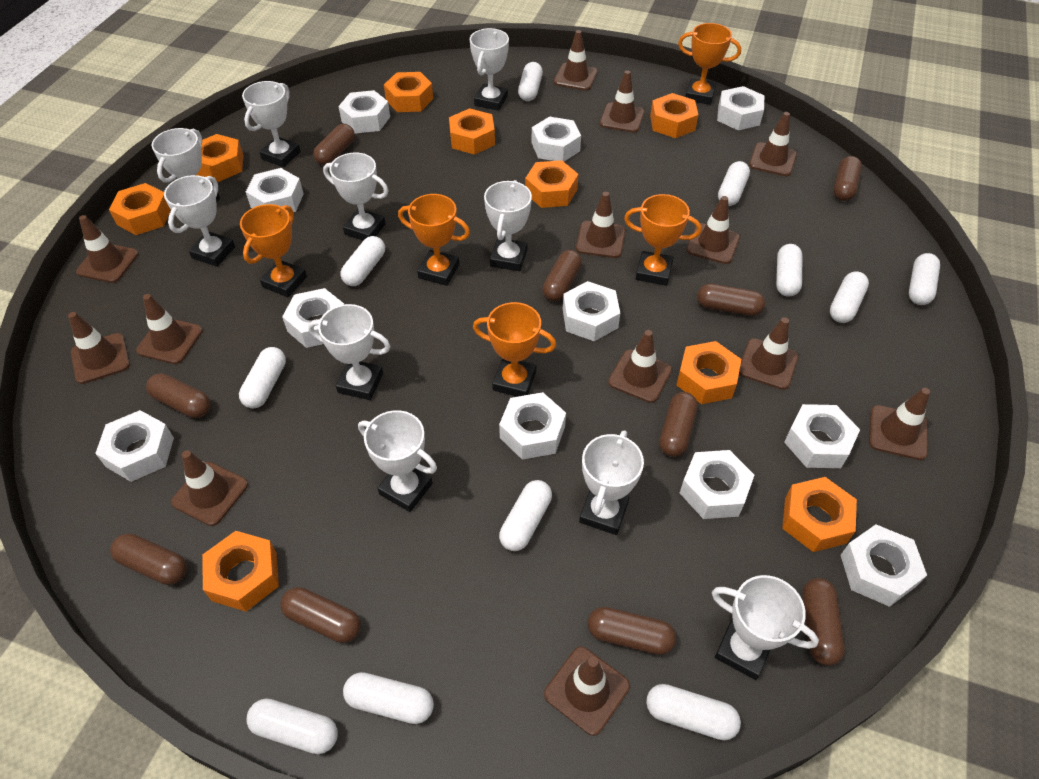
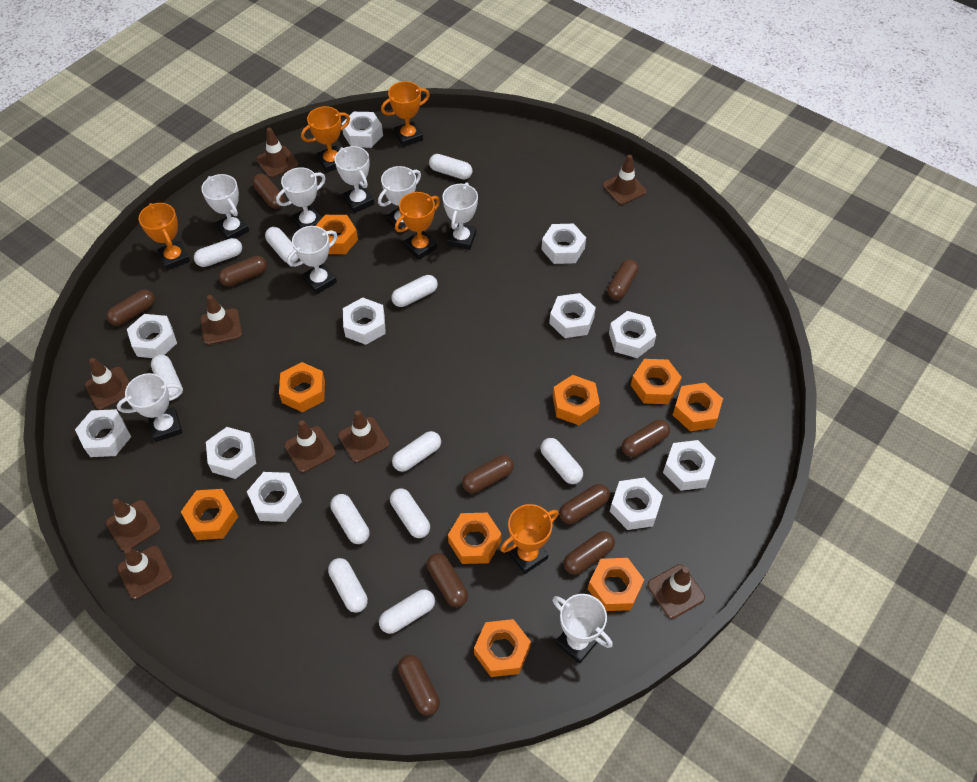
brown traffic cone: [68,312,130,384] [76,215,139,283] [136,294,203,364] [171,451,248,526] [544,647,630,736] [554,30,598,90] [576,192,625,258] [600,70,645,133] [608,330,672,403] [686,196,740,264] [739,317,799,390] [749,112,797,176] [869,388,930,460] = 13 -> [85,358,129,410] [106,499,161,551] [118,546,173,599] [201,295,242,345] [256,128,298,178] [284,420,336,473] [338,410,389,463] [603,155,647,205] [647,564,705,619] = 9
white trophy: [152,128,220,203] [164,175,235,267] [242,81,301,167] [308,304,391,400] [323,152,389,241] [358,410,437,512] [470,28,509,111] [484,180,532,271] [579,430,644,535] [712,575,819,680] = 10 -> [116,373,183,442] [201,174,249,239] [276,167,326,229] [287,226,337,294] [335,146,374,213] [378,166,421,234] [442,182,478,250] [552,594,613,664] = 8

